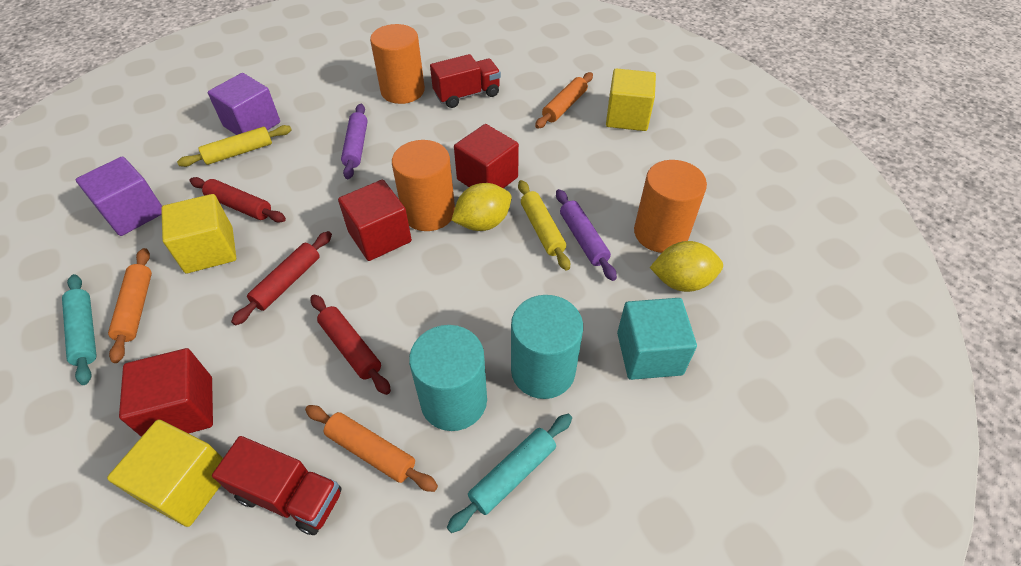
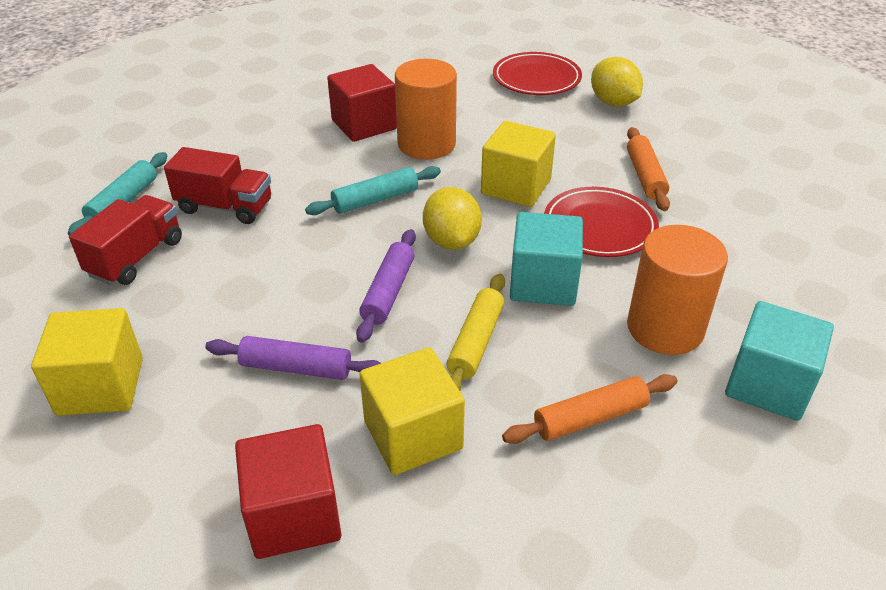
orange cylinder: [370,24,425,104] [392,140,455,231] [634,160,707,253] = 3 -> [395,59,457,160] [627,225,728,355] = 2
orange rolling pin: [108,248,152,363] [305,405,438,492] [535,72,593,129] = 3 -> [502,374,677,444] [627,127,670,211] = 2
purple cube: [76,157,162,236] [208,73,280,135] = 2 -> none = 0
red cube: [119,348,213,437] [338,180,412,261] [454,124,519,188] = 3 -> [235,424,342,559] [327,64,397,142] = 2
red plate: none = 0 -> [493,52,582,95] [544,187,659,257] = 2
red rolling pin: [190,177,286,223] [231,231,332,325] [311,295,391,395] = 3 -> none = 0
turquoise cube: [617,298,697,380] = 1 -> [510,212,583,306] [725,301,834,421] = 2
turquoise cylinder: [409,325,487,431] [511,295,583,399] = 2 -> none = 0
yellow rolling pin: [177,125,292,167] [518,180,570,271] = 2 -> [446,274,505,391] = 1

